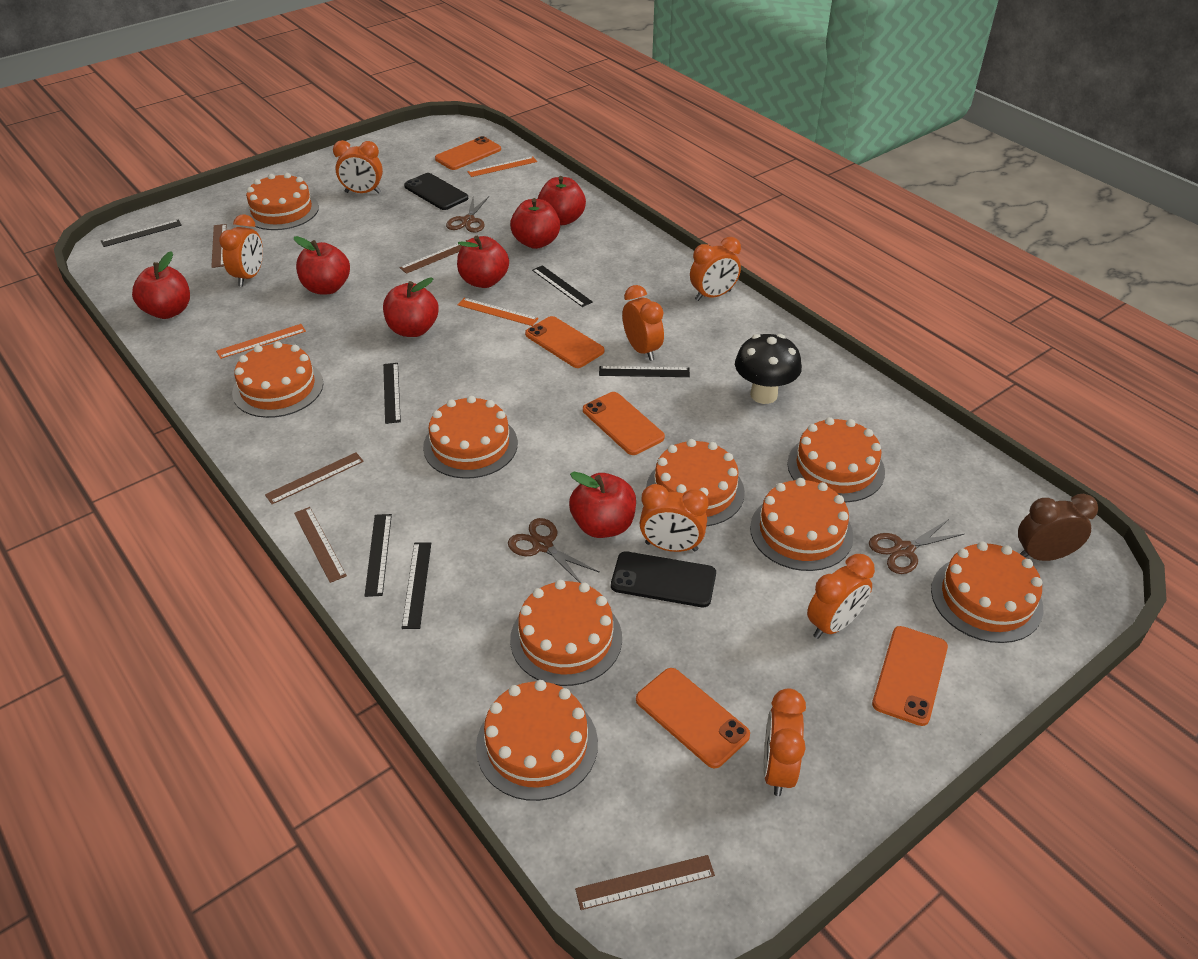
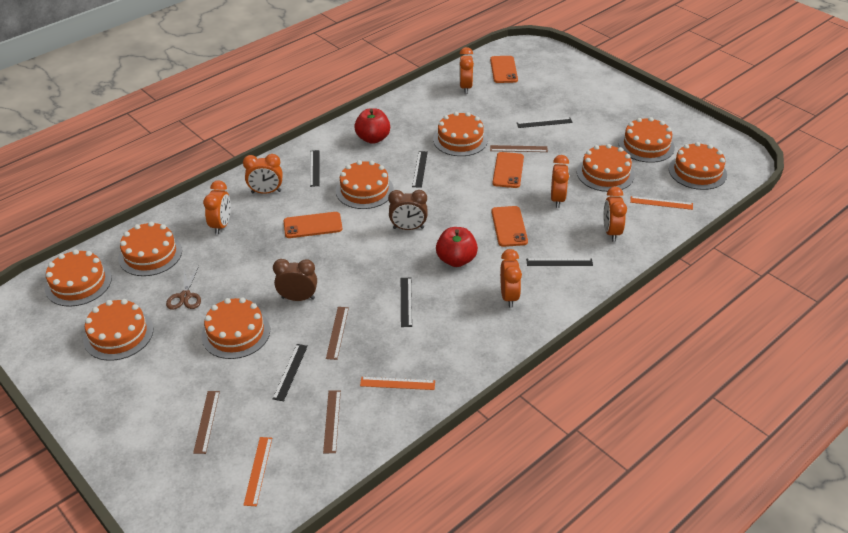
black mushroom: [735,334,802,404] = 1 -> none = 0
black phone: [404,173,468,210] [611,551,716,607] = 2 -> none = 0
brown clock: [1018,494,1098,561] = 1 -> [273,259,317,301] [388,190,427,230] = 2
brown ruler: [211,224,227,268] [265,453,364,504] [294,507,347,583] [400,240,467,274] [575,855,715,910] = 5 -> [193,391,220,454] [323,390,341,453] [326,307,349,360] [490,145,548,152] = 4
brown scissors: [446,196,489,233] [508,518,600,583] [869,519,964,574] = 3 -> [166,266,201,310] = 1
orange clock: [219,214,263,287] [333,140,383,194] [622,285,664,361] [640,484,709,552] [690,237,741,301] [763,688,806,796] [807,554,875,639] = 7 -> [203,180,231,235] [243,154,283,194] [459,47,474,94] [500,249,522,308] [551,155,569,208] [603,187,627,242] = 6
orange phone: [435,136,501,170] [525,316,604,368] [583,392,665,455] [636,668,750,769] [872,626,948,726] = 5 -> [284,212,342,238] [490,56,518,83] [491,206,528,247] [493,152,524,188] = 4
red apple: [132,251,190,319] [294,236,350,294] [383,277,439,337] [457,236,509,288] [510,198,560,249] [538,176,586,225] [569,472,636,538] = 7 -> [354,108,390,144] [436,227,478,267] = 2

